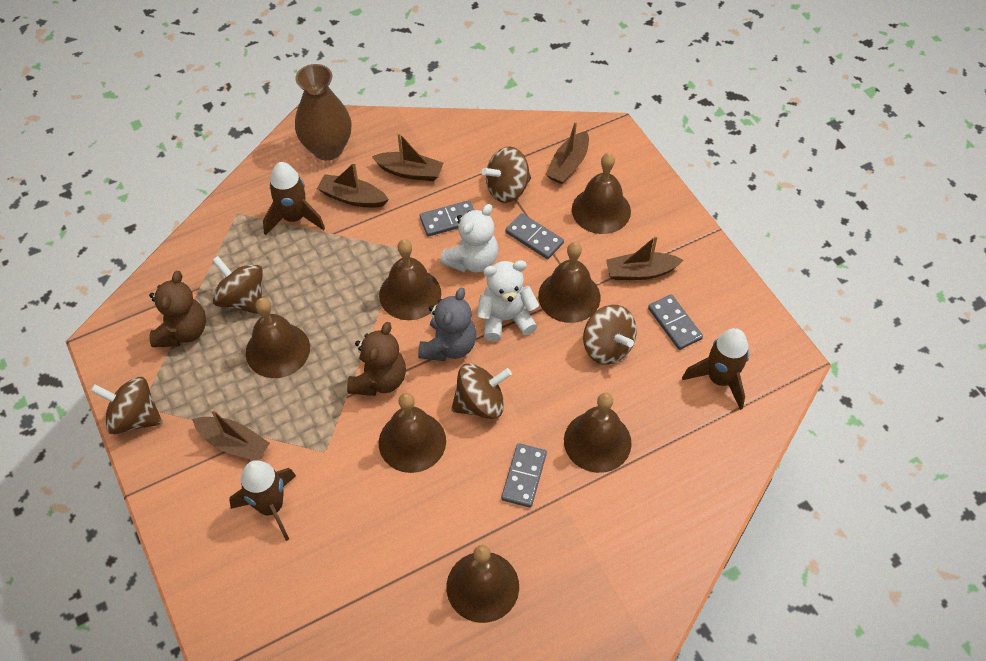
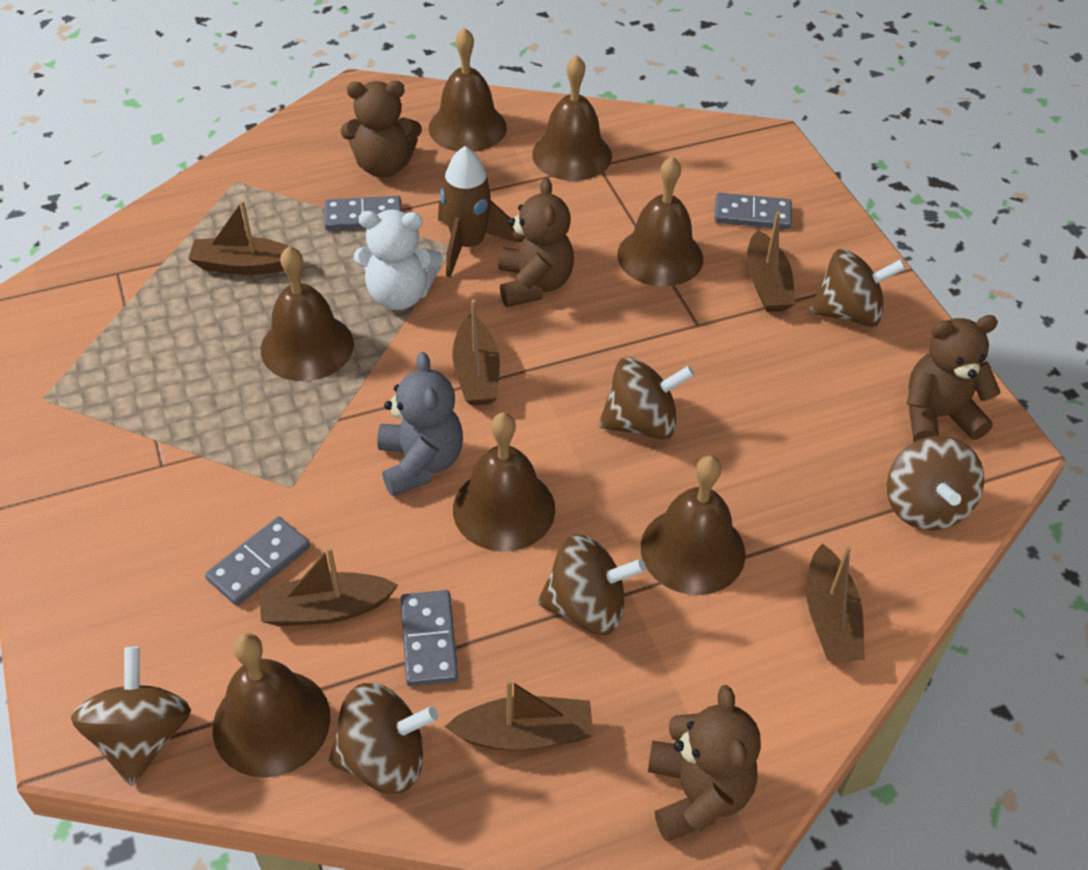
brown boat: [192,409,270,461] [317,162,389,208] [372,132,443,181] [546,121,589,184] [606,235,683,280] = 5 -> [188,200,301,275] [259,547,398,626] [445,679,594,751] [452,300,500,406] [747,211,795,312] [806,543,865,661] = 6
brown rocket: [229,460,296,541] [263,162,325,235] [682,328,749,410] = 3 -> [438,146,517,278] = 1
brown spinning top: [90,377,163,434] [212,256,263,315] [451,363,512,419] [482,147,531,203] [583,305,637,365] = 5 -> [71,647,191,786] [328,683,438,794] [537,534,646,635] [599,357,695,440] [809,249,906,327] [887,436,984,530] = 6
brown teddy bear: [149,271,206,347] [347,322,406,396] = 2 -> [341,81,422,178] [498,177,574,307] [648,685,761,842] [907,315,1001,442] = 4
brown vase: [295,64,351,161] = 1 -> none = 0
white teddy bear: [440,204,498,272] [477,260,539,341] = 2 -> [354,210,442,310] = 1

